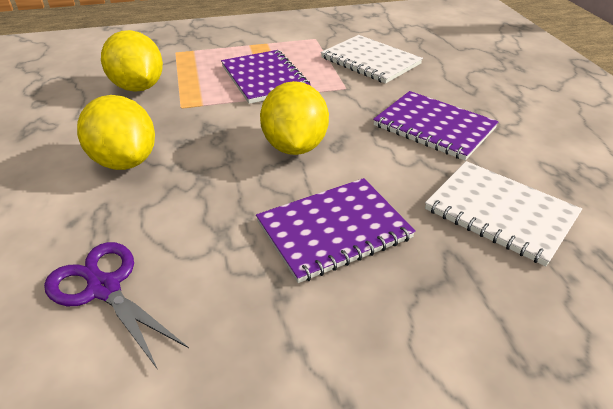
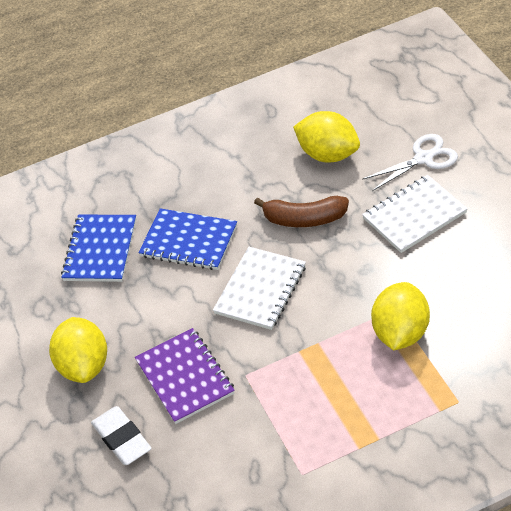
blue notebook: none = 0 -> [61,215,136,282] [139,208,237,270] = 2
brown banana: none = 0 -> [254,196,349,227] = 1
purple notebook: [221,50,311,104] [256,178,416,283] [373,91,499,161] = 3 -> [135,328,235,424] = 1
purple scissors: [44,242,189,370] = 1 -> none = 0
white eraser: none = 0 -> [91,406,152,465] = 1
white scissors: none = 0 -> [362,134,458,191] = 1

